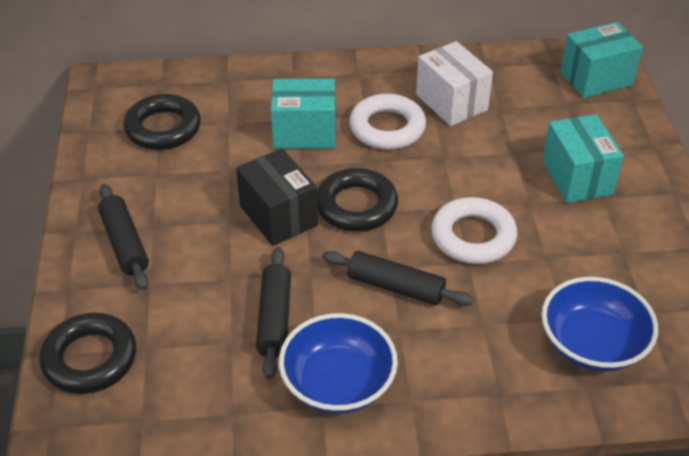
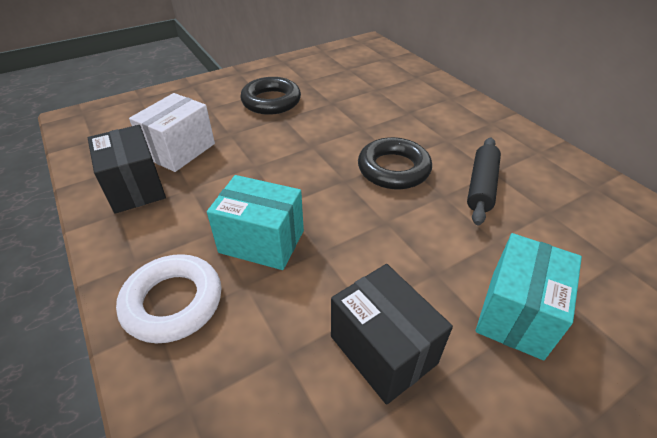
black box: [236,148,318,246] = 1 -> [88,125,166,214] [331,264,453,405] = 2
black ring: [39,313,136,394] [123,94,201,150] [317,168,398,232] = 3 -> [240,77,301,115] [358,137,432,189] = 2
black rolling pin: [98,184,149,290] [256,247,291,379] [322,251,474,306] = 3 -> [467,138,501,226] = 1
blue bowl: [279,313,398,414] [542,277,658,372] = 2 -> none = 0
turquoise box: [271,79,336,149] [542,114,624,203] [560,22,643,98] = 3 -> [207,175,304,270] [475,233,582,360] = 2
white ring: [349,94,426,150] [431,197,517,264] = 2 -> [116,254,222,343] = 1

